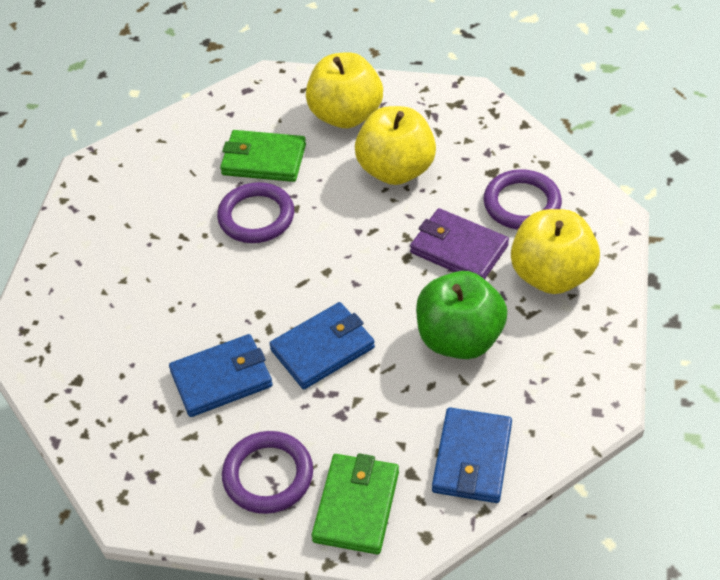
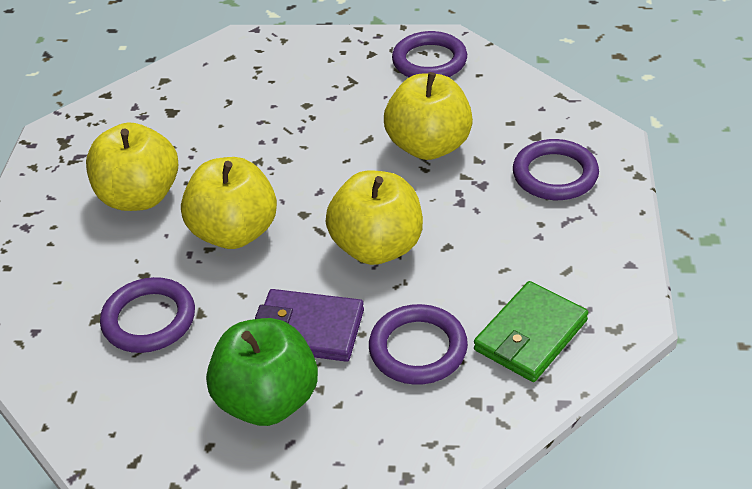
blue wallet: [169,334,273,417] [269,302,375,389] [432,407,512,503] = 3 -> none = 0
green wallet: [220,130,306,182] [312,453,399,554] = 2 -> [474,281,588,382] = 1
purple ring: [217,182,294,243] [222,431,313,514] [484,169,562,230] = 3 -> [100,277,195,353] [369,304,468,385] [392,31,467,77] [513,139,599,200] = 4
yellow apple: [306,52,383,128] [355,106,436,185] [511,209,600,294] = 3 -> [86,123,178,211] [181,157,277,249] [326,170,423,265] [384,72,473,160] = 4

